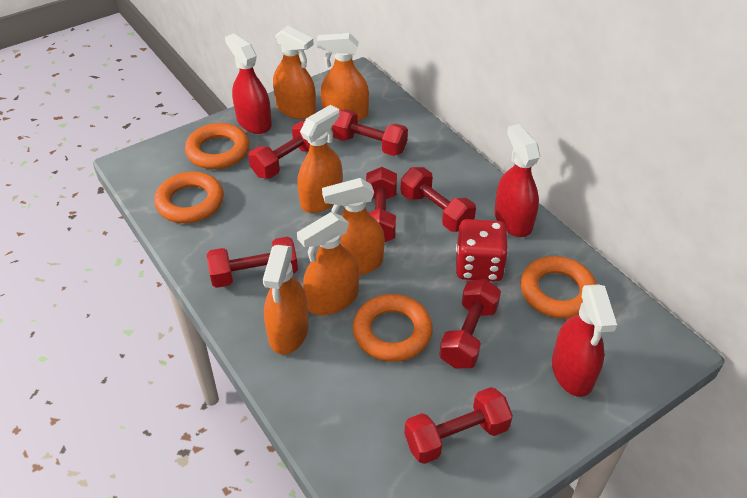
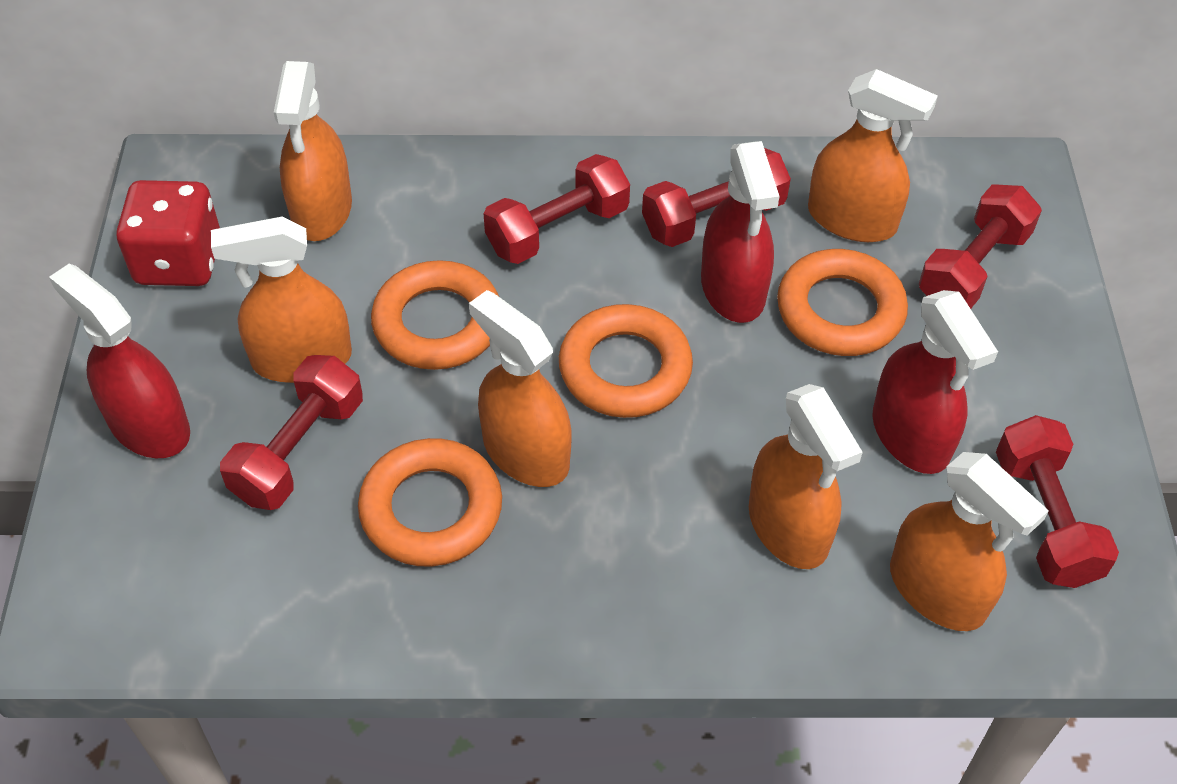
red dumbbell: [207,237,298,288] [248,121,310,178] [332,109,408,156] [366,167,397,242] [401,167,476,232] [404,387,513,464] [439,279,501,368] = 7 -> [220,355,363,510] [483,154,630,264] [642,148,791,247] [919,185,1042,309] [996,415,1119,588] = 5

